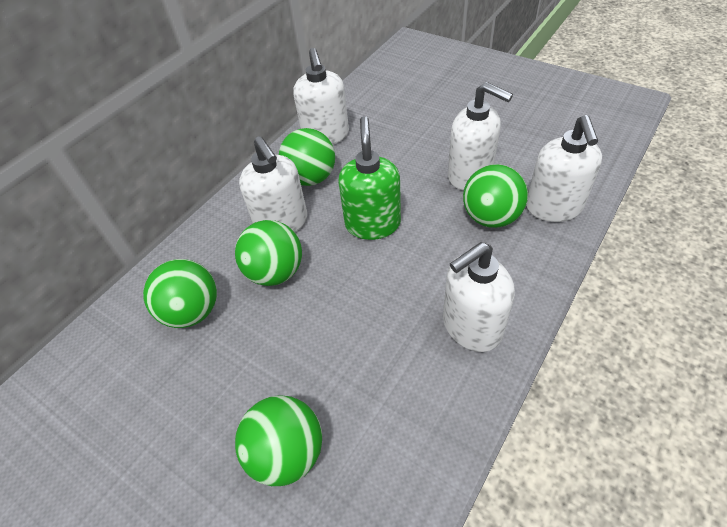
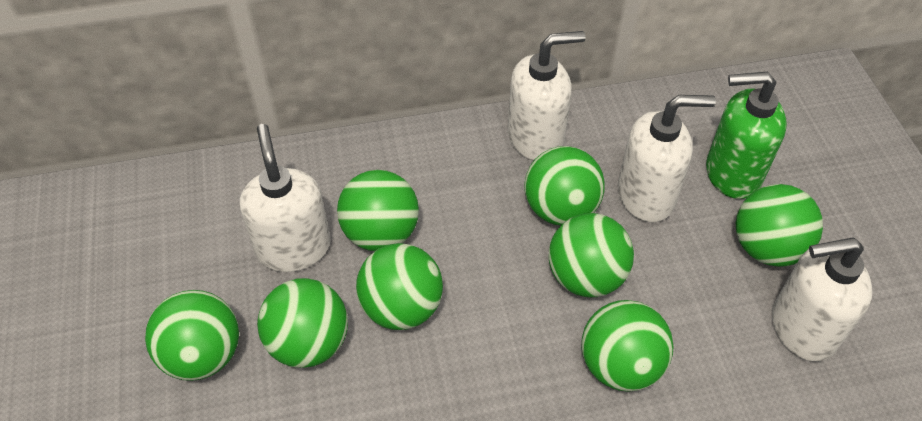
green ball: [143,259,217,328] [235,220,302,286] [235,395,322,486] [279,128,335,186] [463,164,528,228] = 5 -> [145,290,239,381] [257,278,348,368] [337,170,419,251] [356,243,443,330] [525,146,605,226] [549,213,634,297] [582,300,674,392] [736,184,823,267] = 8
white soap dispenser: [239,136,307,232] [293,48,349,145] [443,242,515,352] [448,82,513,190] [526,115,602,222] = 5 -> [240,124,331,272] [508,31,585,161] [618,95,716,222] [772,238,873,361] = 4

